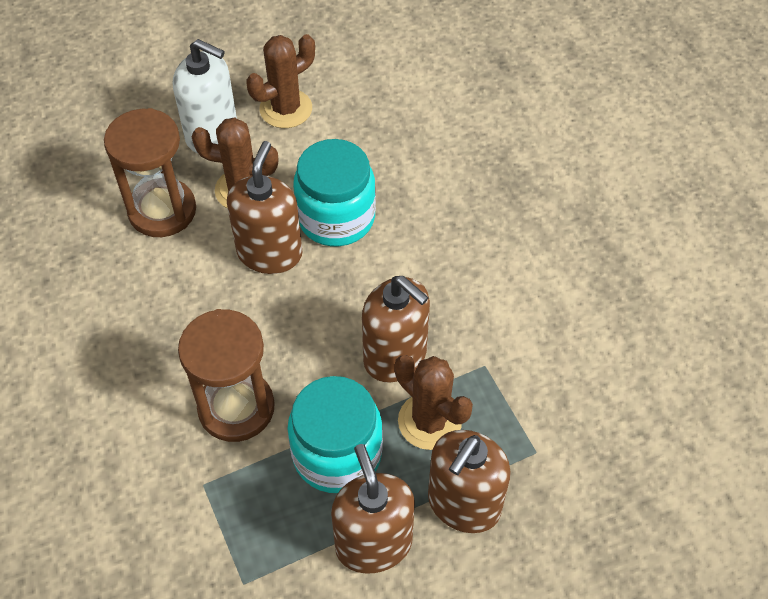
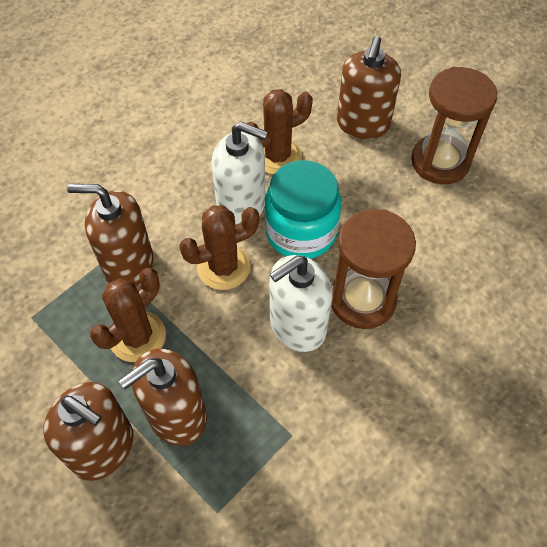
turquoise jar: [288,376,383,493] [293,139,376,246] = 2 -> [265,160,341,259] = 1
white soap dispenser: [173,39,237,153] = 1 -> [211,122,268,225] [269,255,333,352] = 2

